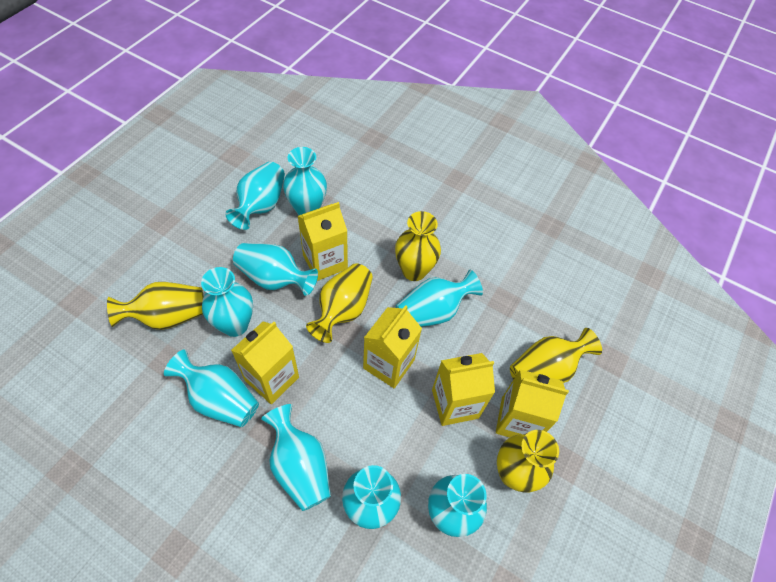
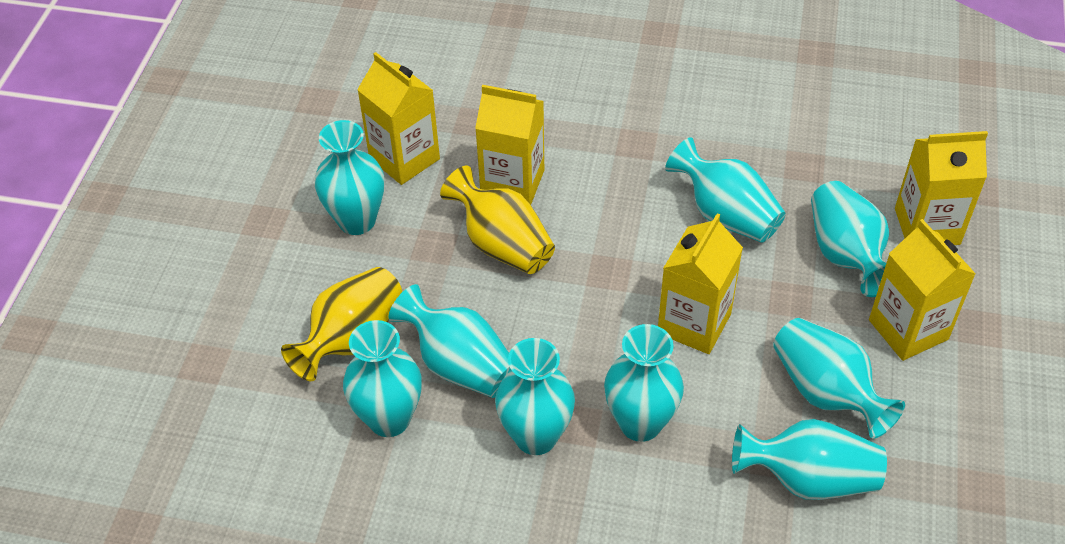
yellow vase: [107,282,204,330] [306,263,373,343] [395,211,441,281] [497,430,559,493] [510,328,602,383] = 5 -> [281,267,402,381] [440,166,555,274] = 2

